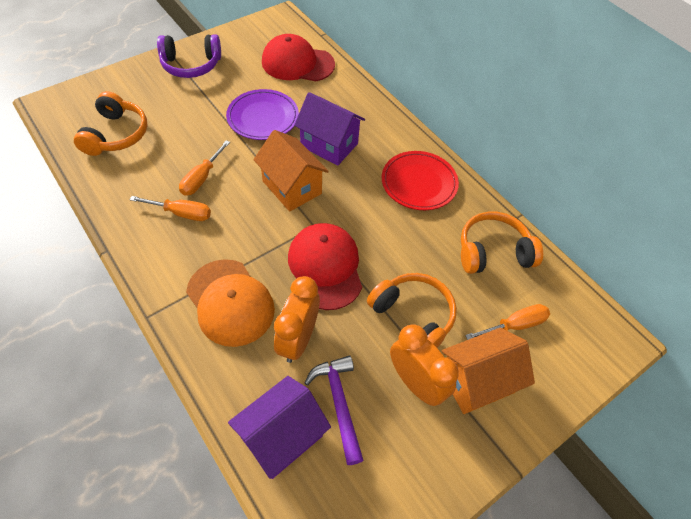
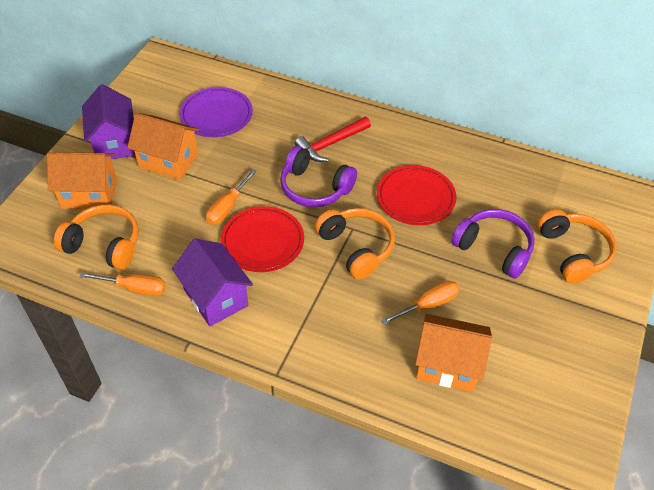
orange cap: [186,259,275,347] = 1 -> none = 0
orange clock: [274,276,320,363] [390,324,459,406] = 2 -> none = 0
orange house: [254,130,329,212] [442,328,535,414] = 2 -> [47,152,117,209] [127,113,199,180] [415,314,492,392] = 3
purple hammer: [305,355,364,465] = 1 -> none = 0
purple headphones: [157,34,221,78] = 1 -> [280,146,357,207] [451,209,535,279] = 2
red cap: [262,34,335,81] [288,223,362,310] = 2 -> none = 0
red hammer: none = 0 -> [295,117,371,162] = 1
red plate: [382,151,459,210] = 1 -> [221,206,304,272] [377,165,456,225] = 2

